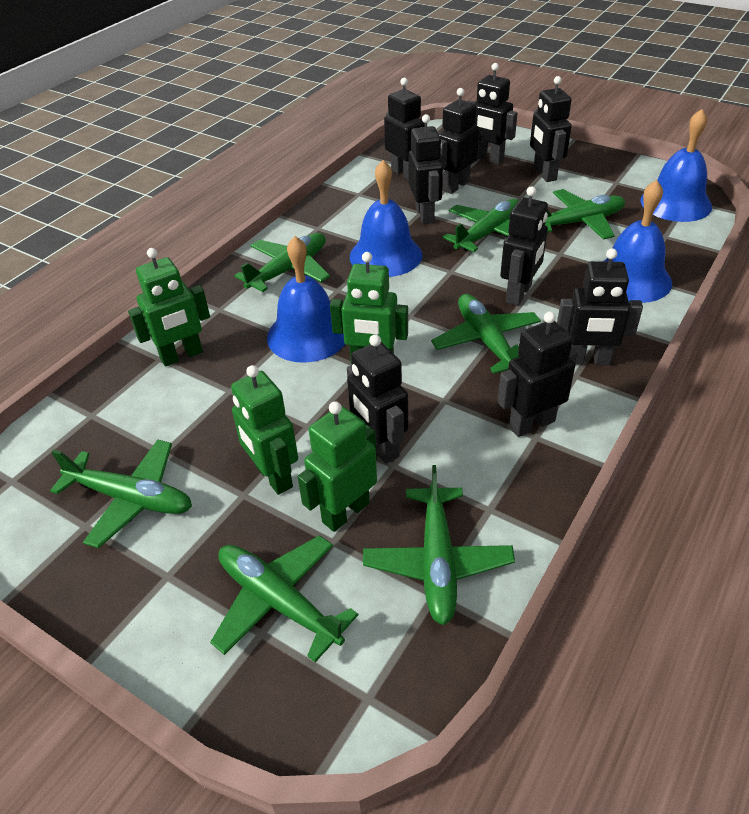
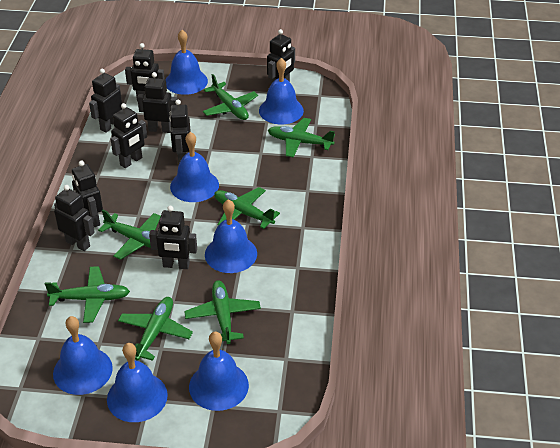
blue bell: [267,236,345,363] [350,160,422,277] [603,180,672,303] [641,109,712,222] = 4 -> [53,316,113,395] [107,343,168,422] [165,30,208,95] [170,132,219,202] [189,331,249,411] [205,199,257,273] [259,58,304,124] = 7
green robot: [128,248,210,367] [231,365,298,495] [298,401,377,532] [330,252,408,364] = 4 -> none = 0

